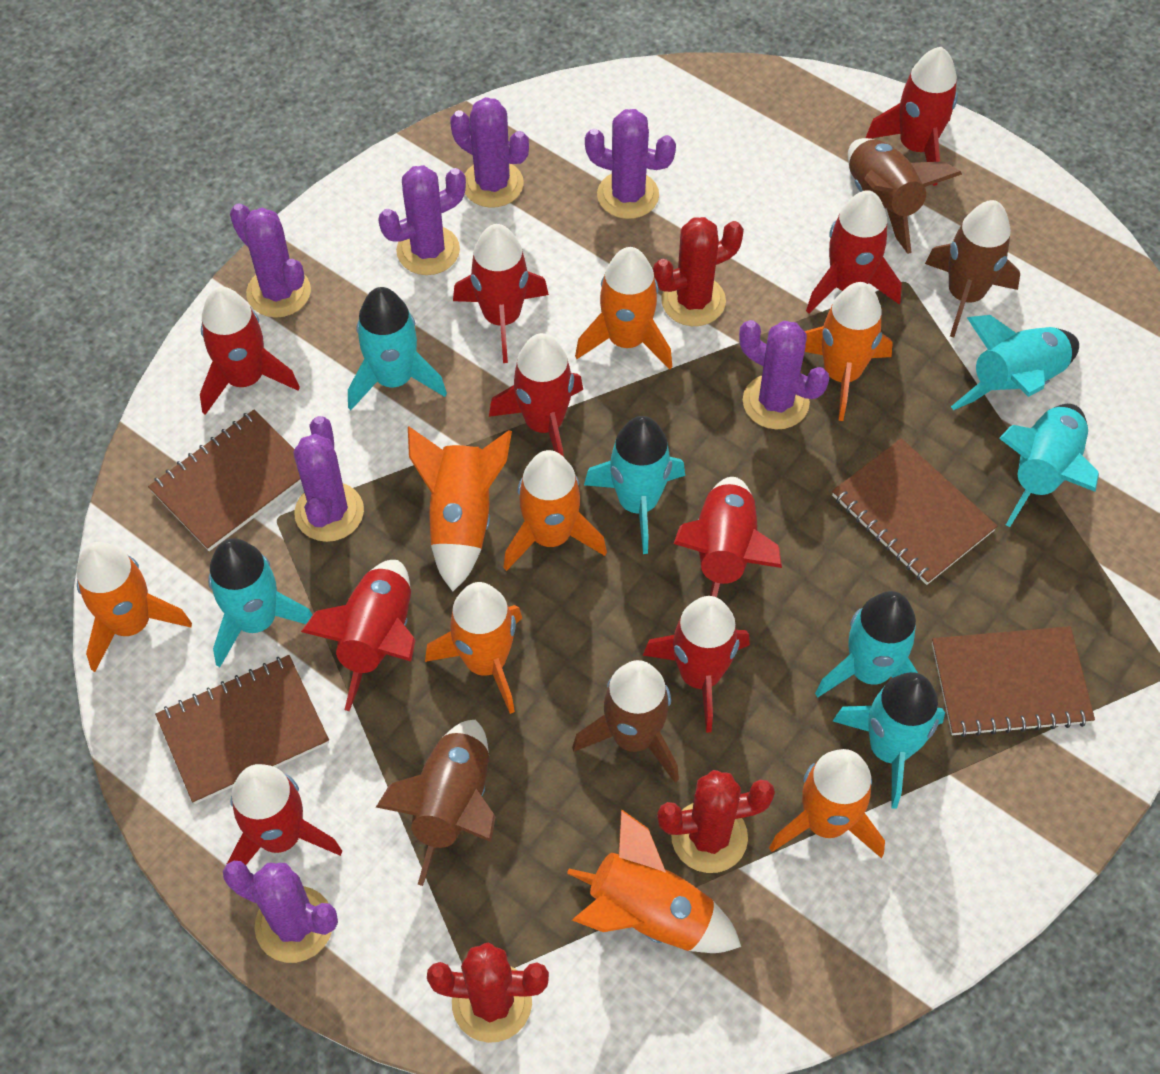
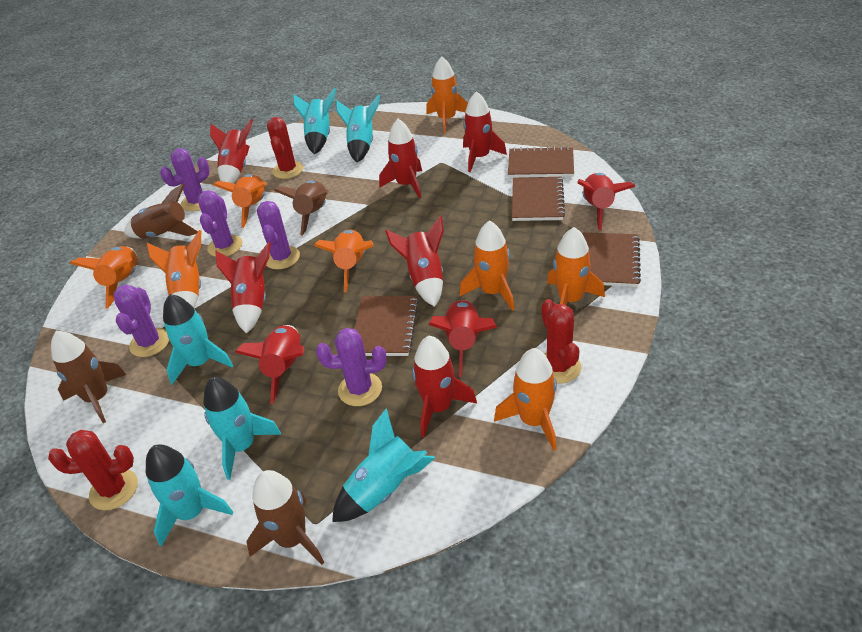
purple cactus: [223,861,338,963] [230,203,311,318] [293,416,364,542] [378,165,466,275] [450,97,529,208] [585,109,676,219] [739,320,829,429] = 7 -> [113,285,169,357] [160,148,210,211] [198,190,242,257] [257,201,300,269] [316,328,387,406] = 5
turquoise rocket: [208,538,312,667] [348,287,447,410] [584,416,685,554] [815,591,918,698] [833,672,945,809] [951,315,1079,410] [999,404,1099,527] = 7 -> [146,444,233,547] [163,294,233,384] [203,377,281,480] [293,88,336,154] [332,409,435,522] [336,94,380,162] = 6

